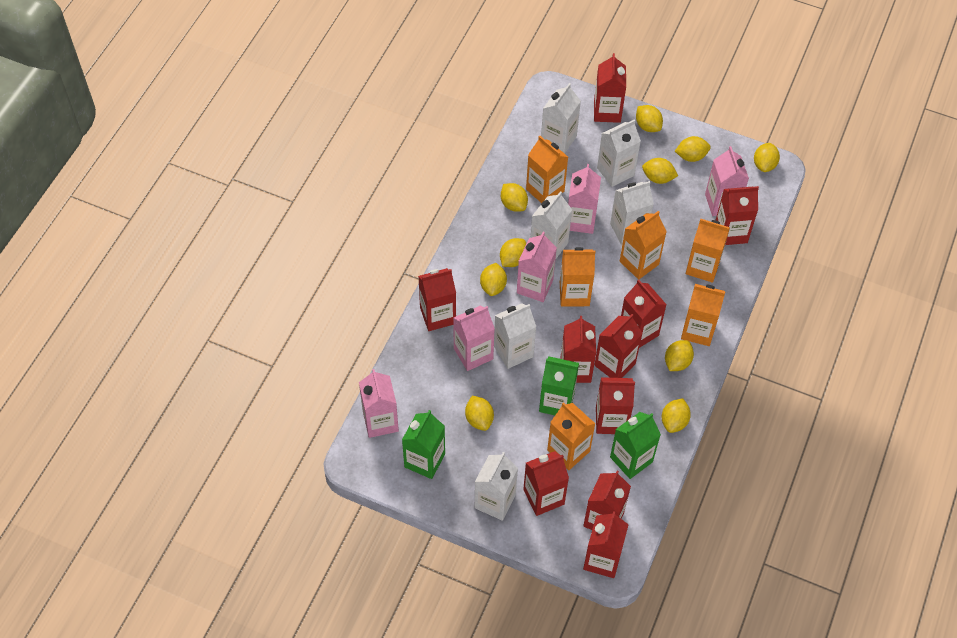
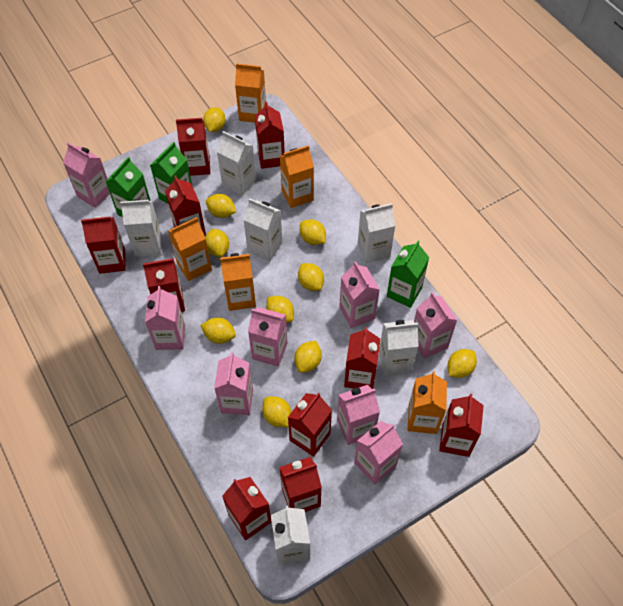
orange carton: [526,136,568,203] [547,402,595,470] [560,247,595,306] [620,211,667,280] [681,284,725,346] [686,219,730,283] = 6 -> [168,217,212,281] [220,253,256,311] [235,63,266,123] [280,145,314,208] [408,371,447,434] = 5
pink carton: [359,369,399,438] [453,306,495,371] [517,232,557,302] [568,164,601,234] [705,146,749,216] = 5 -> [63,143,110,208] [145,286,185,350] [214,352,253,415] [248,307,287,367] [337,385,380,445] [339,261,380,328] [354,421,403,485] [414,292,457,359] = 8

